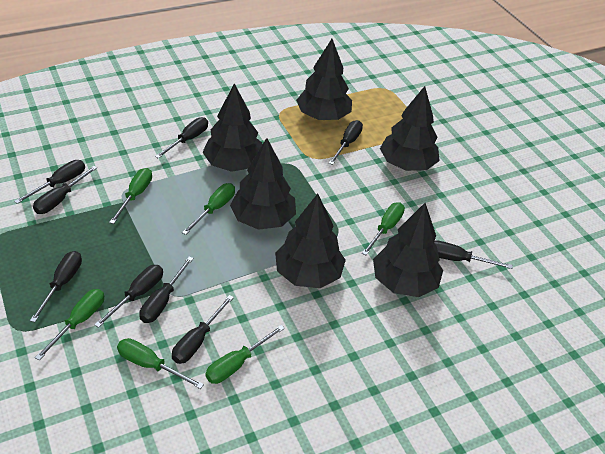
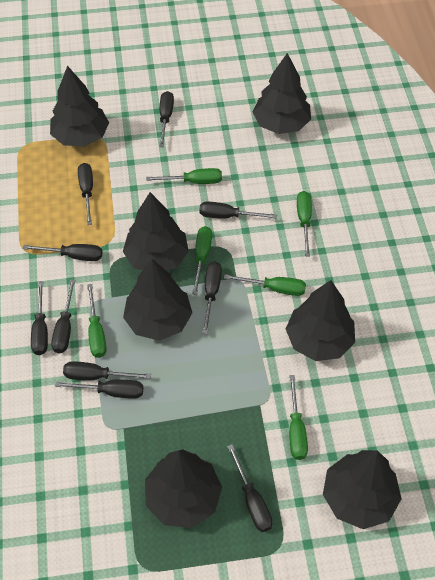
black screwdriver: [14,160,85,204] [30,251,82,322] [33,166,97,214] [94,265,163,328] [139,257,193,323] [155,117,208,159] [172,295,234,364] [329,120,363,165] [434,240,513,269] = 9 -> [22,244,102,261] [31,281,48,355] [51,279,75,353] [55,380,143,399] [63,361,151,380] [78,163,93,225] [159,91,174,147] [199,201,277,219] [202,262,222,334] [227,444,273,532] = 10
black tree: [203,83,262,172] [230,138,296,230] [275,194,346,288] [296,39,352,120] [373,203,443,297] [380,86,440,171] = 6 -> [50,66,109,147] [123,192,189,271] [123,259,192,341] [145,449,222,528] [252,53,311,134] [286,280,355,361] [323,450,402,529] = 7

